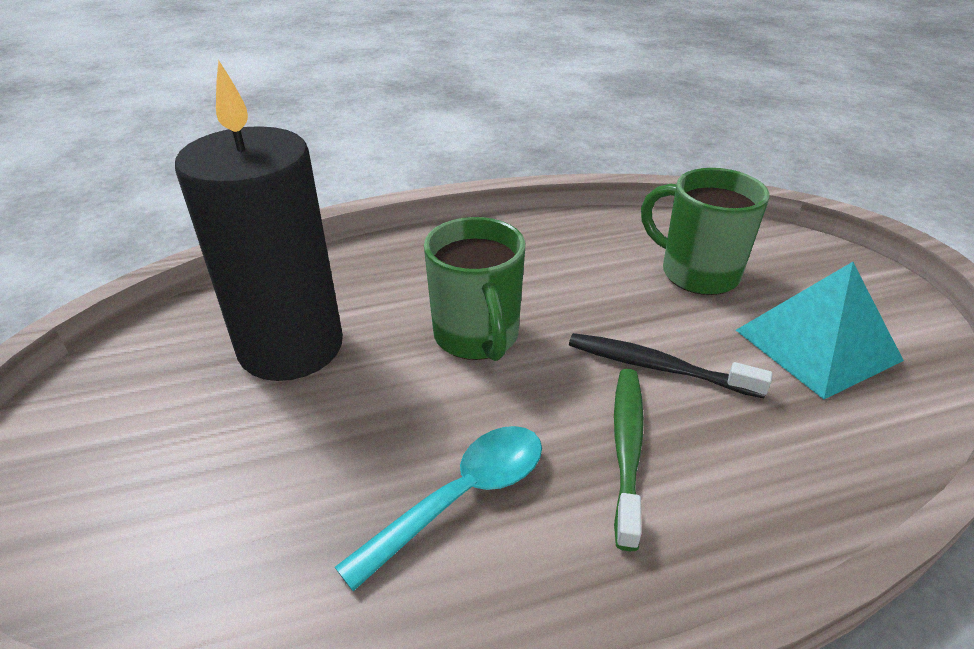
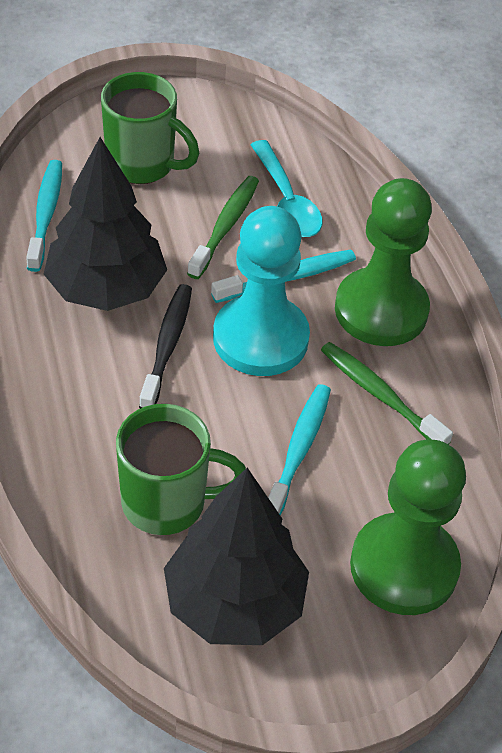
black candle: [175,60,343,381] = 1 -> none = 0
black tree: none = 0 -> [44,137,167,311] [164,468,309,645] = 2
green pawn: none = 0 -> [335,178,432,346] [350,440,466,615] = 2
green toothbrush: [614,369,644,551] = 1 -> [187,176,259,279] [321,342,453,445] = 2
turquoise pawn: none = 0 -> [213,206,310,376] = 1
turquoise pyramid: [736,262,904,399] = 1 -> none = 0
turquoise toothbrush: none = 0 -> [26,160,62,272] [211,250,356,303] [268,384,331,516] = 3

